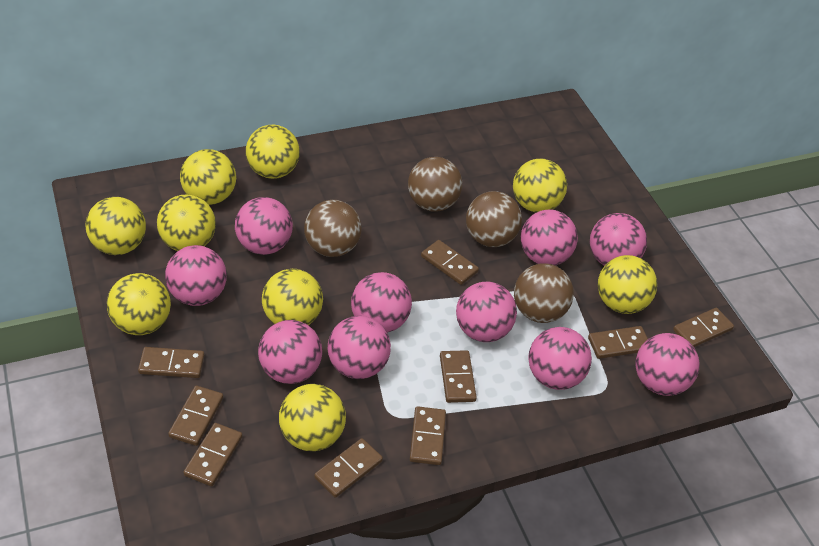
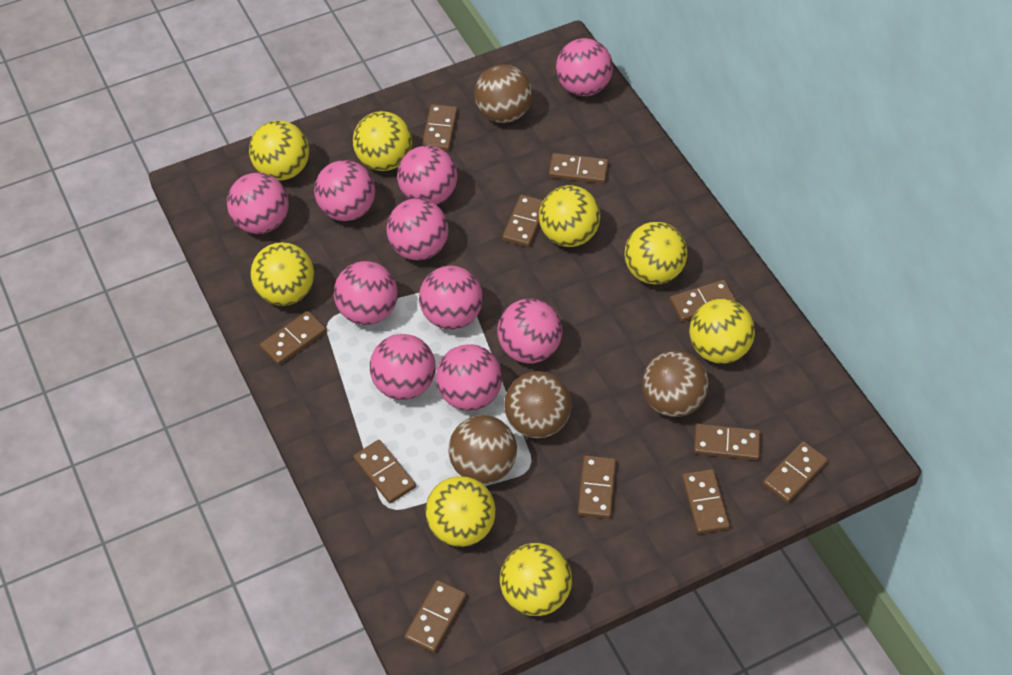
brown domino: [138,347,204,378] [168,386,223,446] [184,423,242,486] [314,438,383,498] [410,406,446,465] [421,240,479,285] [440,350,477,403] [588,326,648,359] [673,308,734,347] = 9 -> [260,311,326,365] [353,440,416,503] [404,580,466,653] [422,104,458,151] [502,195,543,247] [549,153,609,184] [578,455,616,519] [670,280,737,322] [682,469,730,534] [694,424,761,460] [763,441,828,503] = 11
yellow ball: [86,197,146,255] [107,273,171,335] [157,194,216,251] [180,149,236,205] [246,125,300,179] [262,269,323,325] [279,384,346,451] [513,159,567,213] [598,255,657,314] = 9 -> [249,120,309,180] [250,242,314,306] [353,111,412,171] [425,476,496,547] [500,543,572,616] [539,185,600,247] [625,222,687,284] [689,299,755,364] = 8

